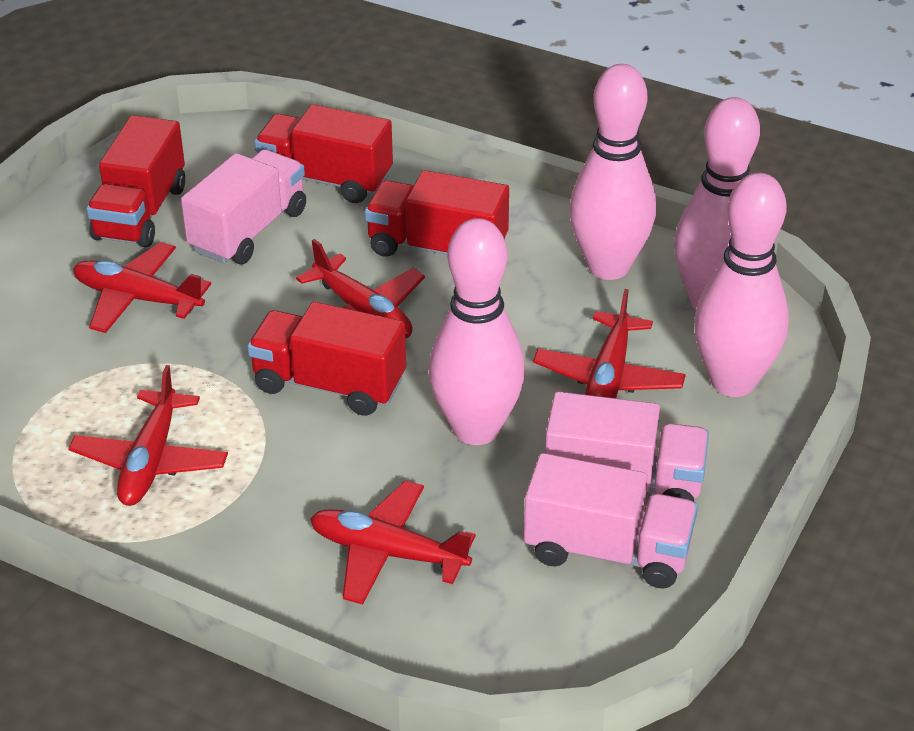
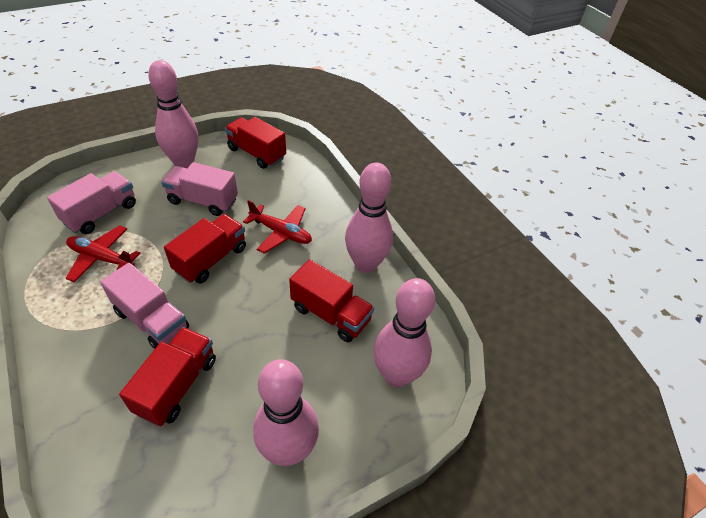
red plane: [68,365,228,506] [73,242,211,333] [296,239,425,339] [310,481,476,605] [533,289,686,398] = 5 -> [65,225,140,282] [243,200,312,254] = 2

